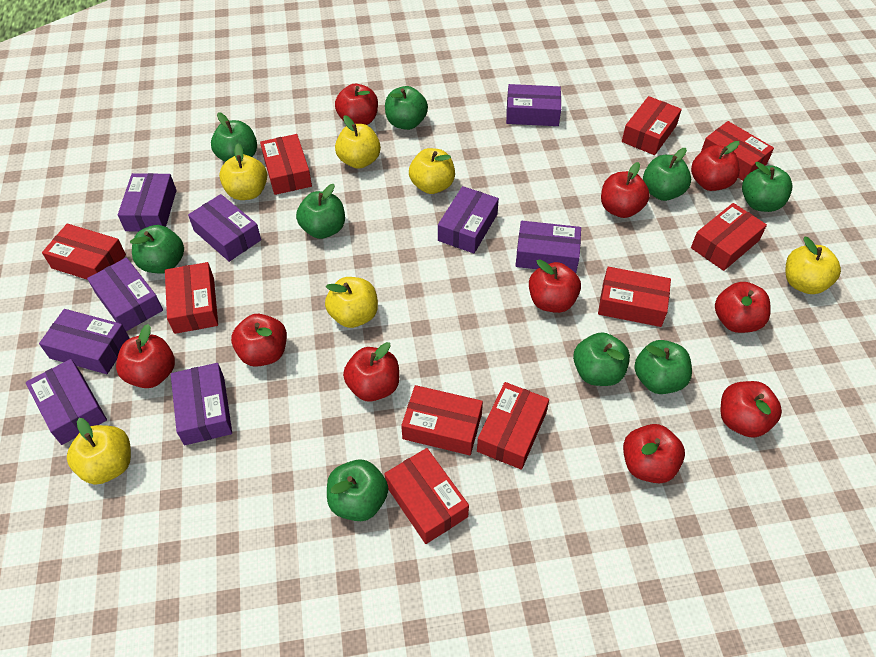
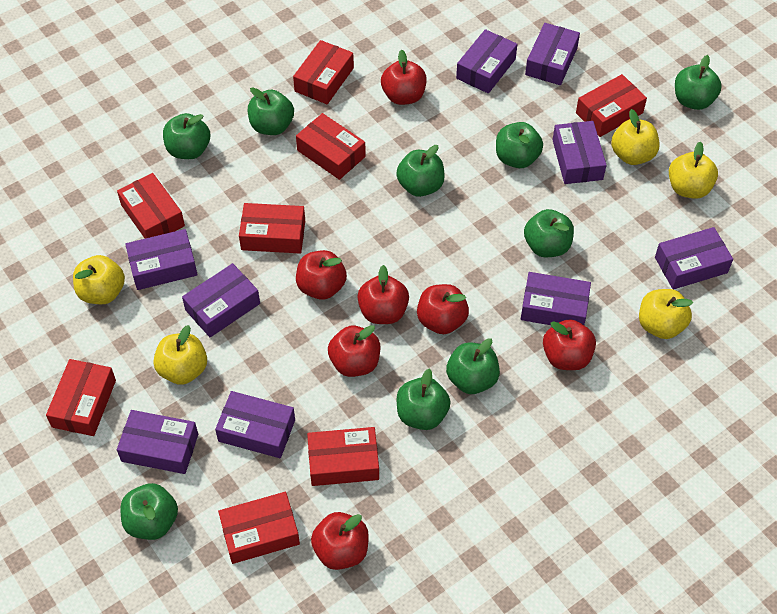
red apple: [116,324,175,388] [231,314,287,367] [335,84,378,125] [343,342,399,402] [529,259,581,313] [601,162,650,218] [623,424,685,483] [691,141,740,191] [715,282,771,333] [721,381,782,438] = 10 -> [296,250,347,300] [311,512,369,570] [328,325,380,377] [357,265,409,324] [381,50,427,105] [417,284,469,334] [543,319,596,370] = 7
red box: [42,224,126,280] [165,262,218,334] [260,134,312,195] [384,448,469,544] [401,385,483,455] [477,382,549,470] [598,267,671,327] [622,96,682,155] [691,203,767,271] [701,121,774,181] = 10 -> [46,359,116,436] [117,173,185,239] [218,492,300,564] [239,203,305,253] [293,40,354,104] [296,113,366,180] [307,427,379,486] [576,74,647,137] = 8
yellow apple: [67,418,131,484] [219,144,267,200] [325,277,378,328] [335,115,381,169] [409,148,455,194] [786,237,841,294] = 6 -> [73,255,125,304] [153,325,207,385] [611,109,659,165] [639,289,693,339] [669,142,718,199] = 5

